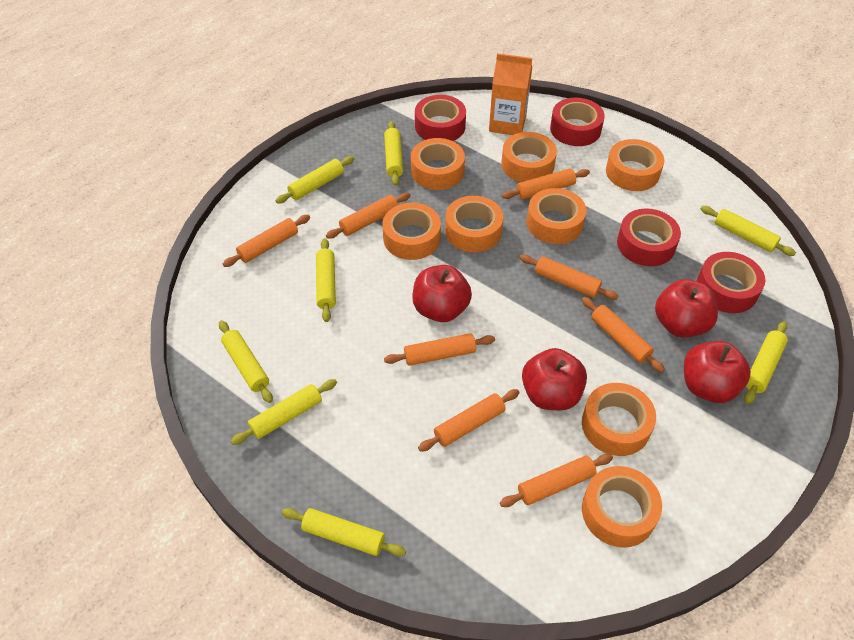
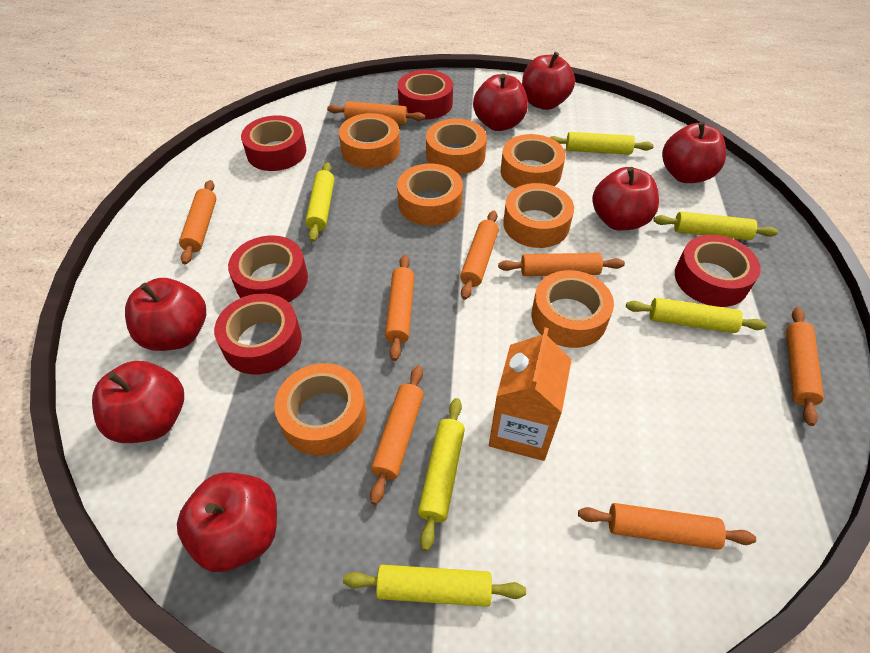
orange tape: [382,203,441,260] [411,138,465,190] [445,196,503,252] [501,132,557,182] [527,188,586,244] [582,383,656,456] [582,466,662,548] [606,139,664,191] = 8 -> [274,363,367,456] [339,113,400,168] [397,164,463,226] [426,119,487,174] [501,134,566,188] [503,183,574,248] [531,270,614,348] = 7
red apple: [412,265,472,322] [522,348,587,410] [655,279,718,338] [684,341,751,403] = 4 -> [92,361,184,443] [125,278,206,351] [177,472,277,572] [473,74,528,131] [522,52,575,110] [592,167,659,231] [662,121,726,183] = 7
red tape: [415,95,466,141] [550,98,605,146] [617,208,681,266] [697,252,765,313] = 4 -> [214,293,302,375] [228,236,308,302] [241,116,306,171] [398,70,453,120] [675,235,761,307] = 5
yellow rolling pin: [219,320,273,403] [231,379,337,445] [276,156,354,204] [282,508,406,557] [316,238,336,322] [384,121,403,186] [701,206,796,256] [744,321,788,405] = 8 -> [305,162,334,242] [343,565,526,607] [418,398,465,551] [549,132,654,155] [626,298,767,333] [653,211,778,240] = 6

